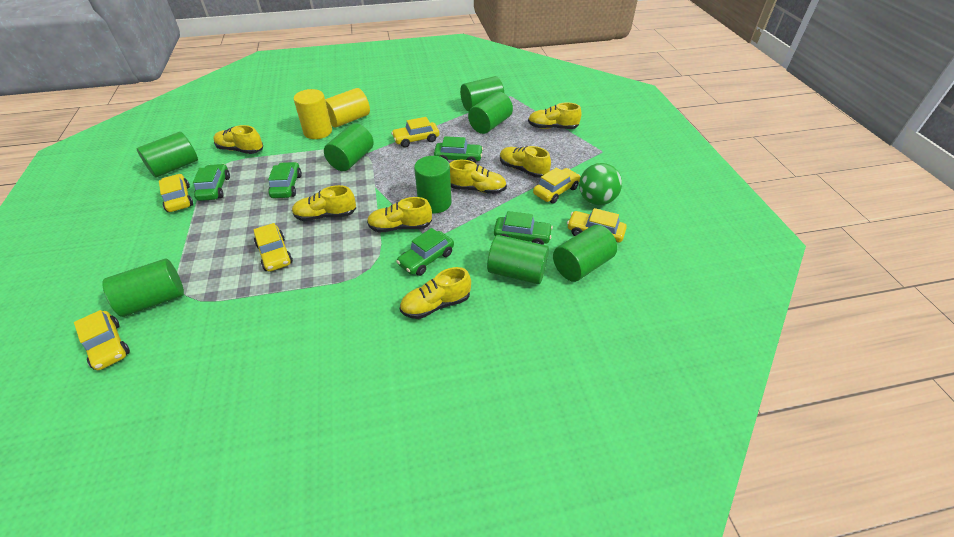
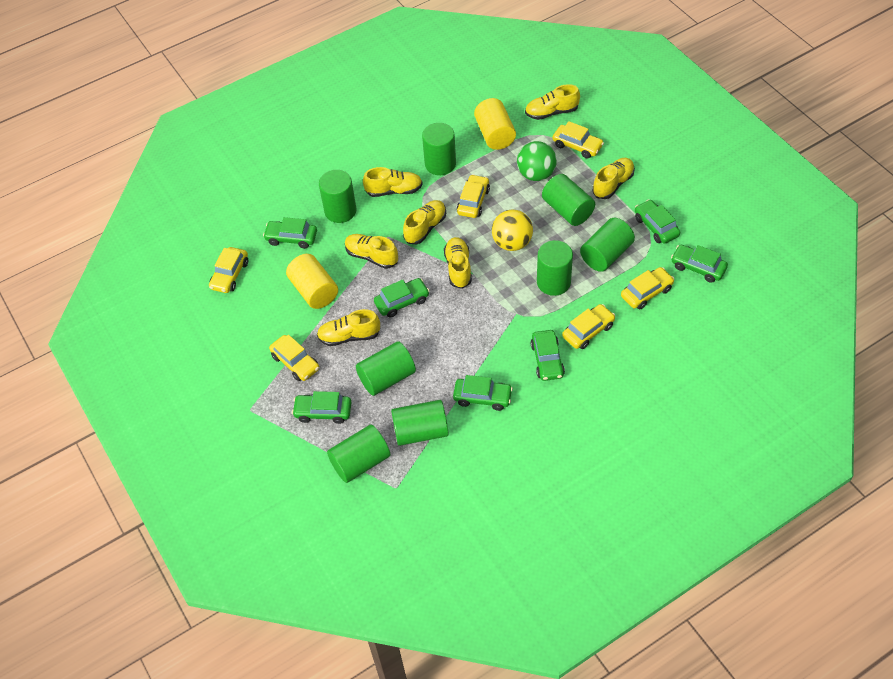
green car: [193,164,230,201] [268,162,302,198] [396,228,454,276] [434,136,483,163] [494,211,553,245] = 5 -> [263,217,317,249] [292,391,352,424] [374,278,430,317] [453,375,513,411] [530,330,565,381] [635,199,680,244] [671,245,728,283] = 7
yellow ball: none = 0 -> [492,210,533,251] = 1

